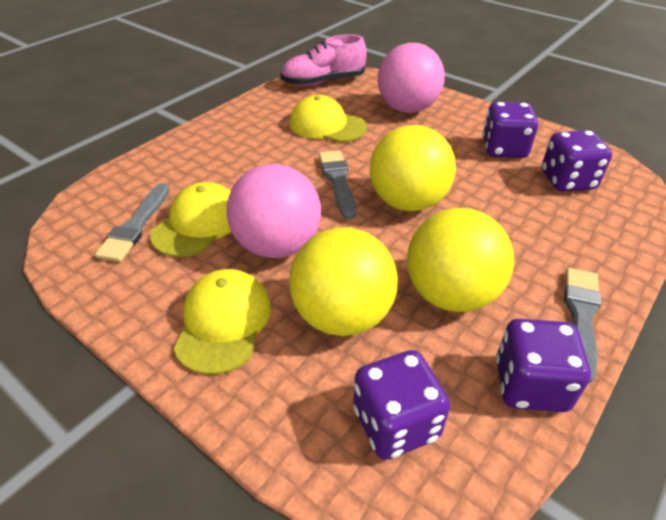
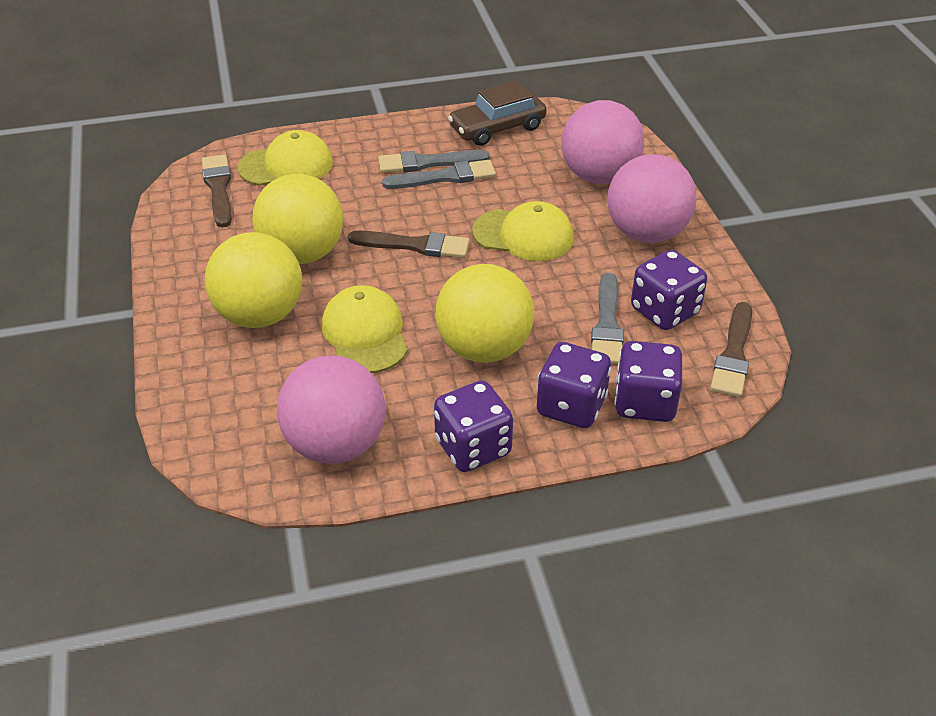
brown brush: none = 0 -> [202,154,232,227] [348,231,470,258] [710,302,752,397] = 3
brown car: none = 0 -> [448,80,547,146] = 1
pink ball: [227,164,321,258] [378,43,445,113] = 2 -> [277,356,386,464] [561,100,644,184] [607,154,697,243] = 3
pink shoe: [280,35,367,86] = 1 -> none = 0

